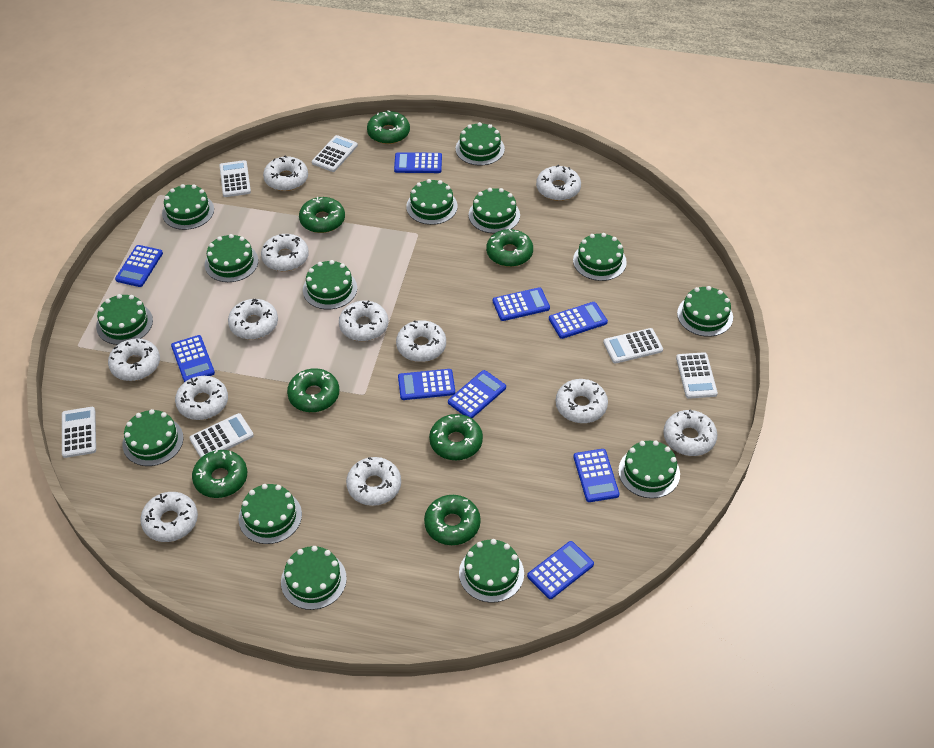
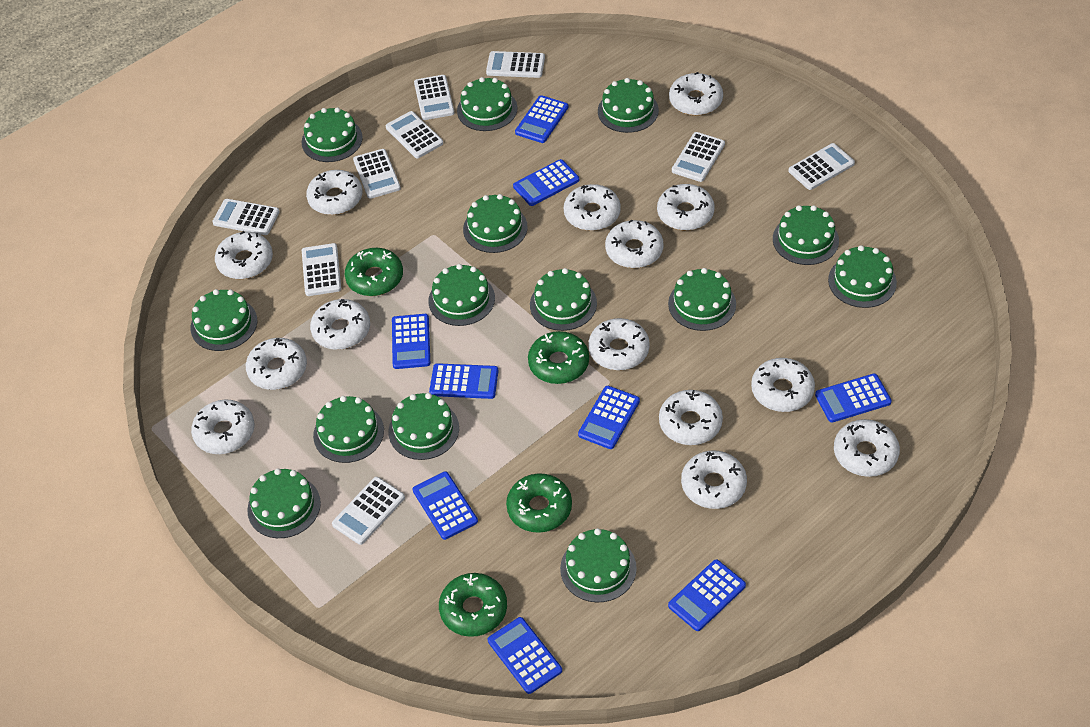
green donut: [192,450,247,498] [287,368,339,412] [299,197,345,233] [367,110,410,144] [424,495,481,545] [429,414,483,460] [486,229,533,267] = 7 -> [345,248,403,296] [439,573,507,637] [506,473,572,533] [528,331,589,384] = 4
white calculator: [62,407,96,458] [189,413,254,458] [219,160,251,197] [312,135,358,172] [603,328,663,364] [676,352,718,399] = 6 -> [212,199,280,235] [302,243,341,296] [332,477,405,545] [353,149,401,199] [386,111,443,158] [414,75,454,120] [486,51,545,78] [672,132,725,182] [788,143,855,190] = 9
white donut: [108,338,160,381] [140,492,198,542] [175,376,228,420] [228,299,278,340] [261,234,309,271] [263,155,308,191] [339,300,388,341] [346,457,401,506] [396,320,446,362] [536,165,581,201] [556,379,608,423] [663,410,717,456] = 12 -> [191,400,254,454] [215,231,273,279] [246,338,307,390] [306,170,362,215] [310,299,370,350] [564,184,621,231] [588,318,650,370] [605,219,663,268] [657,184,715,231] [659,390,723,445] [669,72,723,116] [681,450,747,509] [751,358,815,412] [834,419,900,477] = 14

